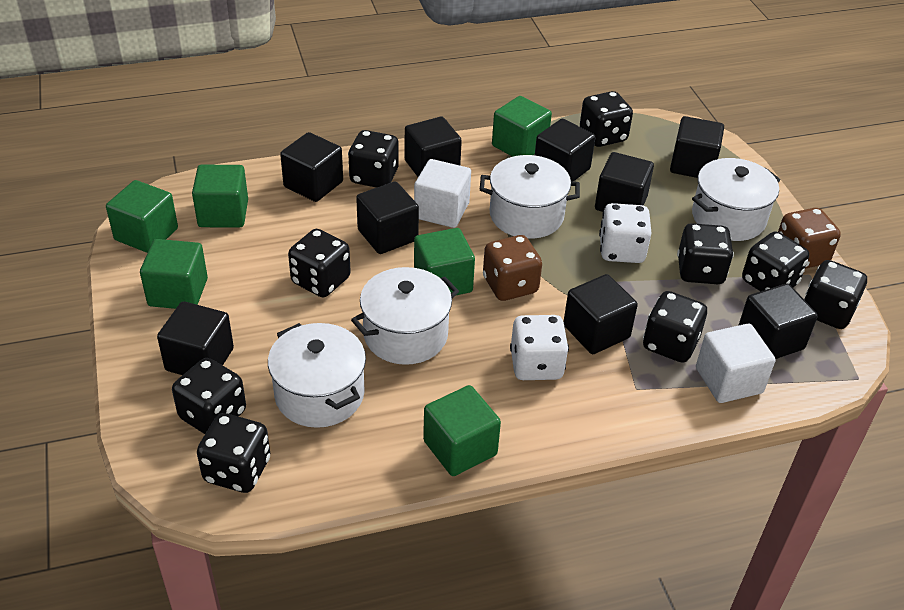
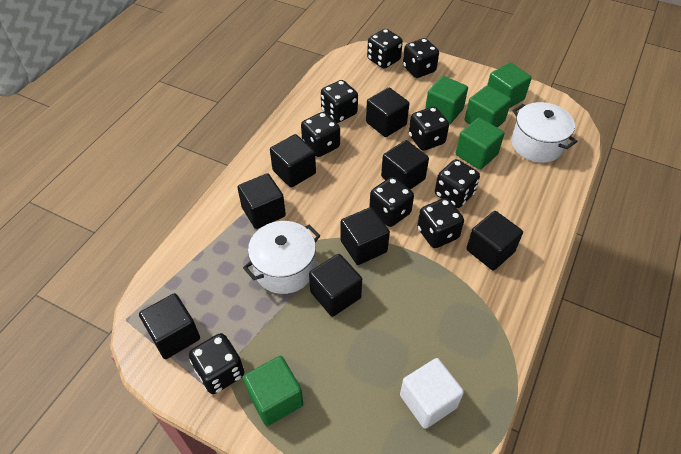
black cube: [157,301,234,375] [280,132,343,202] [356,182,419,254] [405,117,462,177] [535,119,595,181] [563,274,638,354] [595,152,654,212] [670,116,724,178] [738,283,818,359] = 9 -> [139,293,200,359] [237,173,286,229] [270,134,316,188] [309,254,362,317] [341,207,390,265] [366,88,409,137] [381,140,429,190] [466,211,523,270] = 8
brown dice: [483,235,542,301] [778,208,841,269] = 2 -> none = 0
green cube: [106,180,178,253] [140,239,208,309] [192,165,248,227] [414,228,475,296] [423,385,501,476] [492,96,552,157] = 6 -> [243,356,303,426] [425,76,468,124] [456,118,504,170] [465,85,511,128] [488,63,532,108] = 5
white cube: [414,159,471,228] [696,324,776,403] = 2 -> [400,358,464,429] = 1
white dice: [510,315,569,380] [599,203,651,263] = 2 -> none = 0
white pot: [268,323,366,428] [351,267,459,365] [480,155,580,239] [692,158,780,241] = 4 -> [243,221,320,294] [511,102,577,163] = 2

